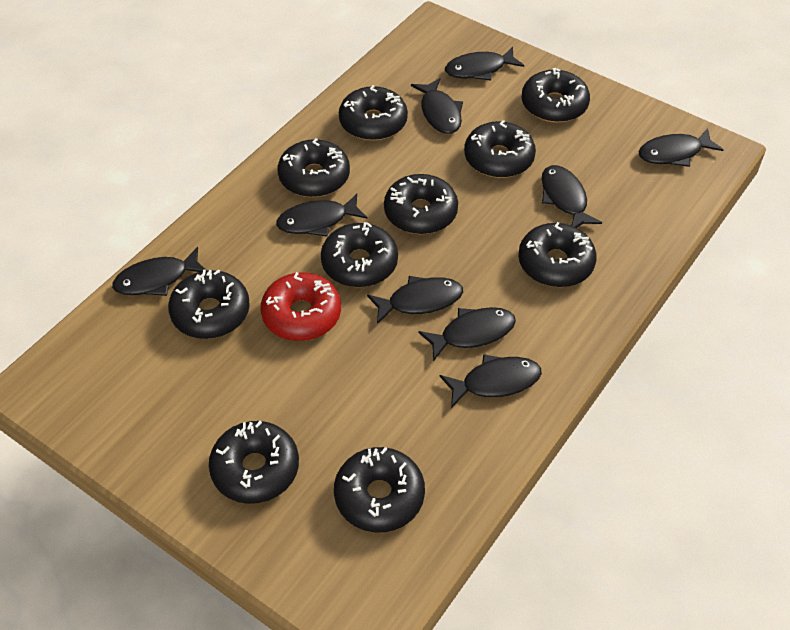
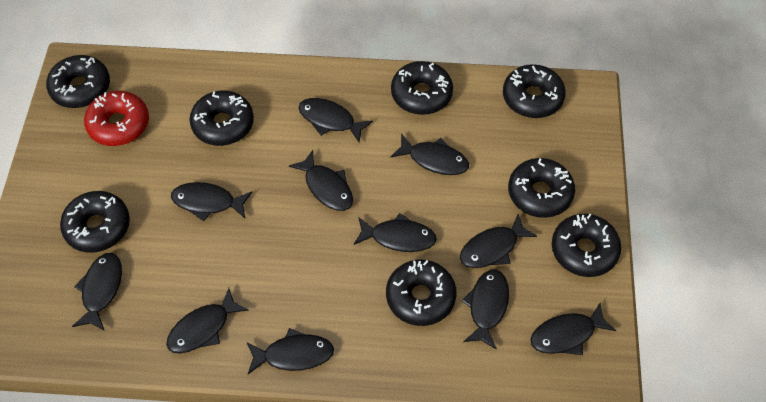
black donut: [168,269,250,339] [209,421,299,504] [278,138,350,197] [321,222,398,287] [334,447,425,532] [339,85,408,141] [384,174,458,234] [464,120,536,178] [518,222,597,287] [522,68,590,123] = 10 -> [46,55,110,108] [60,191,130,253] [190,90,254,146] [386,260,456,326] [391,61,453,115] [503,64,566,118] [508,158,575,218] [552,214,621,277] = 8
black fish: [112,247,207,296] [276,194,368,237] [367,276,463,324] [411,78,463,134] [418,307,516,362] [440,354,542,408] [445,47,524,81] [542,165,602,228] [639,128,724,167] = 9 -> [72,253,122,331] [166,288,249,353] [171,182,252,222] [247,328,334,374] [289,150,353,211] [298,98,373,143] [354,213,437,252] [391,133,469,175] [460,214,537,268] [462,270,509,350] [530,303,616,355] = 11

